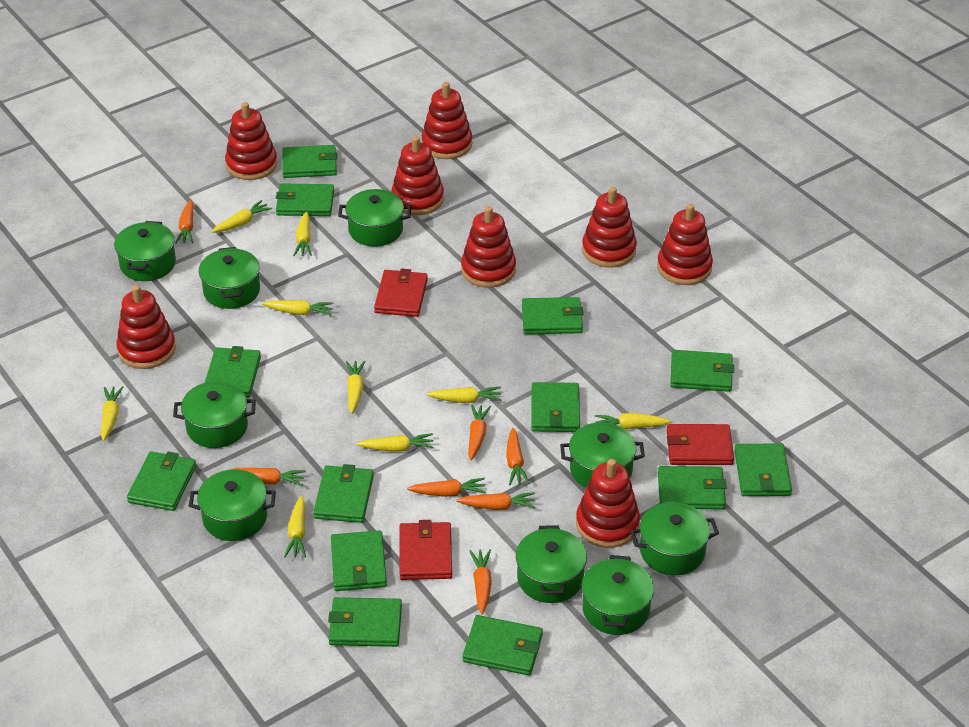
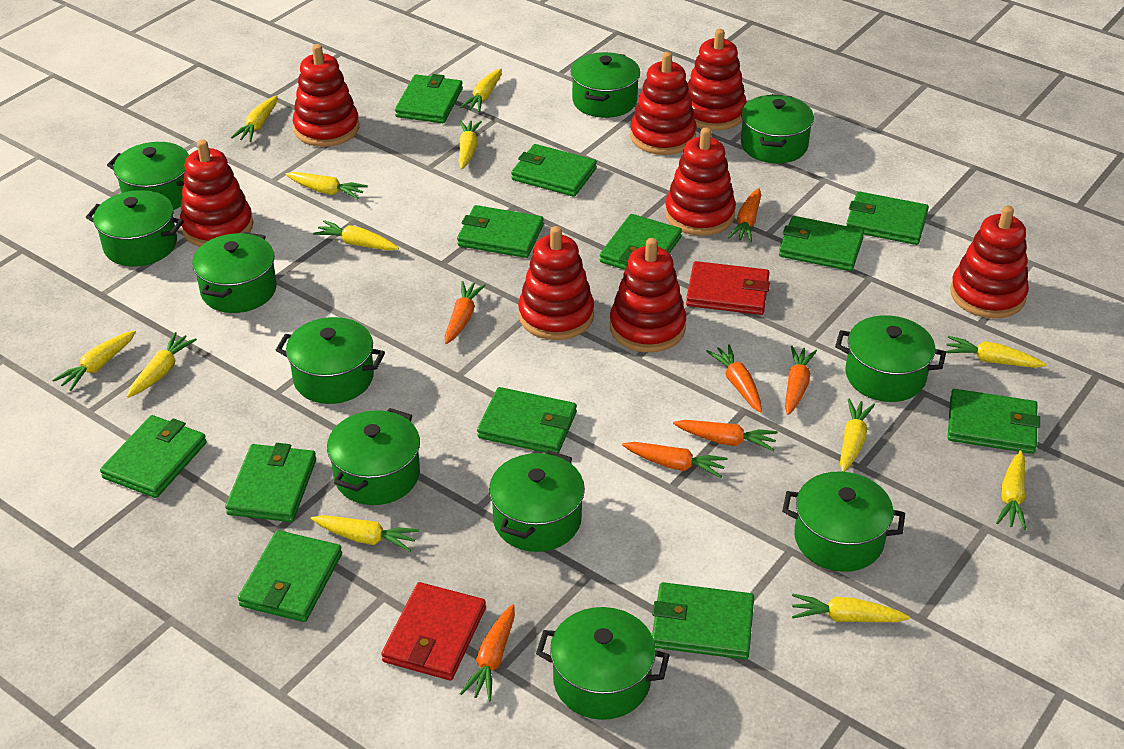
green pot: [114,221,176,281] [173,381,256,448] [189,469,276,541] [199,247,260,309] [338,189,411,247] [516,525,587,603] [560,422,645,488] [582,555,654,635] [630,502,719,575] = 9 -> [86,190,184,266] [107,142,189,210] [192,232,277,313] [276,317,385,404] [327,408,420,505] [489,450,585,552] [536,607,670,720] [571,52,640,118] [741,94,814,163] [782,471,905,572] [835,315,946,402] = 11
green wallet: [127,451,196,511] [205,346,261,398] [276,184,334,216] [282,145,337,178] [313,464,374,523] [328,597,402,647] [331,530,387,591] [463,615,543,676] [522,297,583,334] [531,382,580,432] [658,466,727,510] [670,350,734,392] [734,443,792,496] = 13 -> [100,415,207,498] [225,443,316,522] [238,530,342,622] [395,74,463,123] [457,205,544,258] [477,387,577,453] [511,144,597,197] [600,214,682,270] [652,582,754,659] [779,216,864,271] [846,191,929,245] [948,389,1040,454] = 12
red wallet: [374,268,428,317] [399,520,452,580] [667,424,734,465] = 3 -> [381,582,486,680] [686,261,770,315] = 2
yellow carrot: [101,386,123,441] [211,200,272,233] [262,300,334,315] [284,496,306,557] [293,212,312,256] [346,360,365,414] [357,433,434,452] [427,387,501,403] [595,413,671,429] = 9 -> [52,330,136,391] [127,332,197,398] [231,96,278,142] [285,172,368,199] [311,515,419,552] [313,220,399,251] [459,120,482,169] [460,69,502,112] [792,594,910,622] [840,399,875,472] [946,336,1047,368] [996,450,1026,530] = 12

